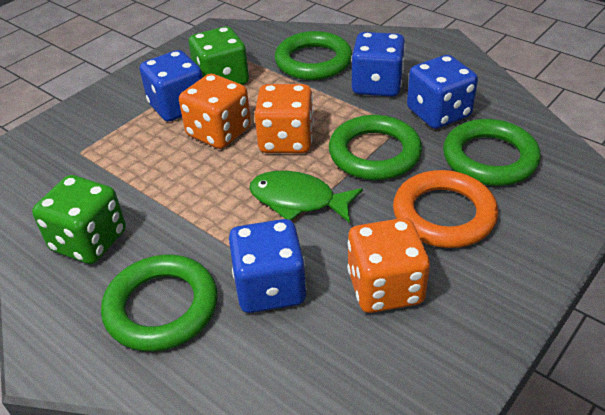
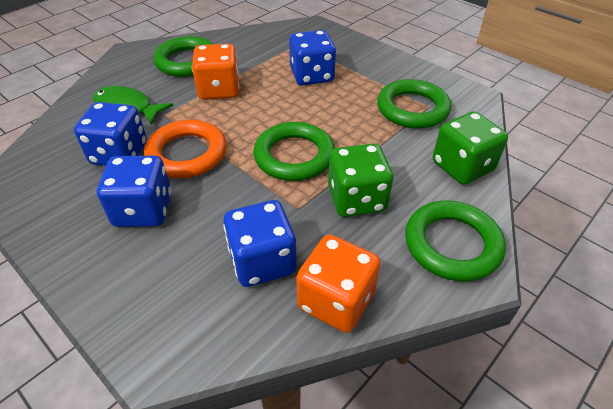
orange dice: [179,74,251,149] [254,84,314,153] [347,218,430,313] = 3 -> [192,44,239,100] [296,235,381,333] = 2

